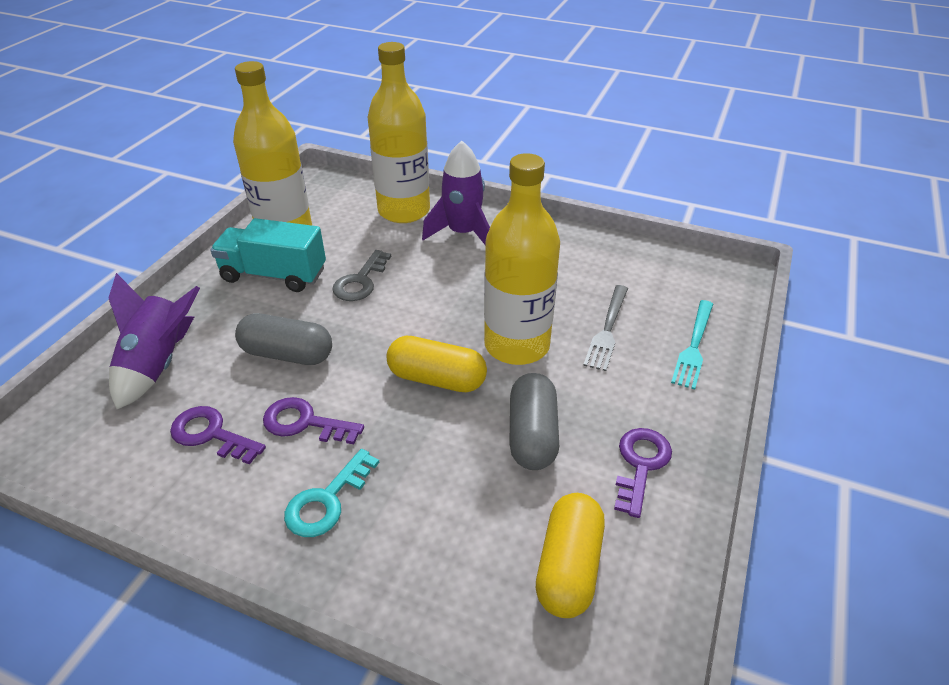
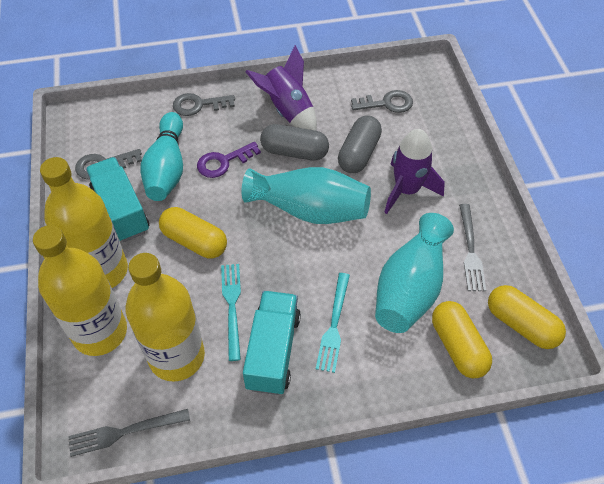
grey fork: [583,285,628,371] = 1 -> [68,409,190,457] [459,204,486,291] = 2
grey key: [332,250,391,301] = 1 -> [75,149,142,180] [173,93,235,116] [351,90,413,113] = 3
purple key: [170,406,266,465] [263,397,364,444] [614,428,672,518] = 3 -> [197,142,261,178] = 1
turquoise bowling pin: none = 0 -> [140,112,183,201] = 1
turquoise fork: [671,300,713,390] = 1 -> [221,264,241,361] [316,273,350,373] = 2
turquoise key: [284,449,380,537] = 1 -> none = 0
turquoise truck: [210,218,326,292] = 1 -> [86,157,149,242] [243,291,301,395] = 2
turquoise vase: none = 0 -> [242,167,371,224] [375,213,454,333] = 2
yellow capsule: [387,336,487,392] [536,493,605,618] = 2 -> [159,207,227,259] [432,301,492,378] [488,285,566,349] = 3

